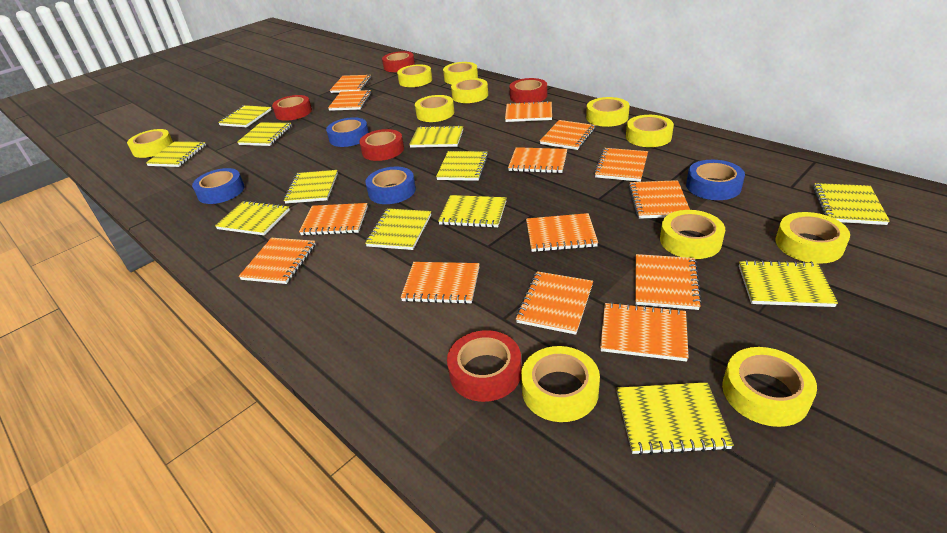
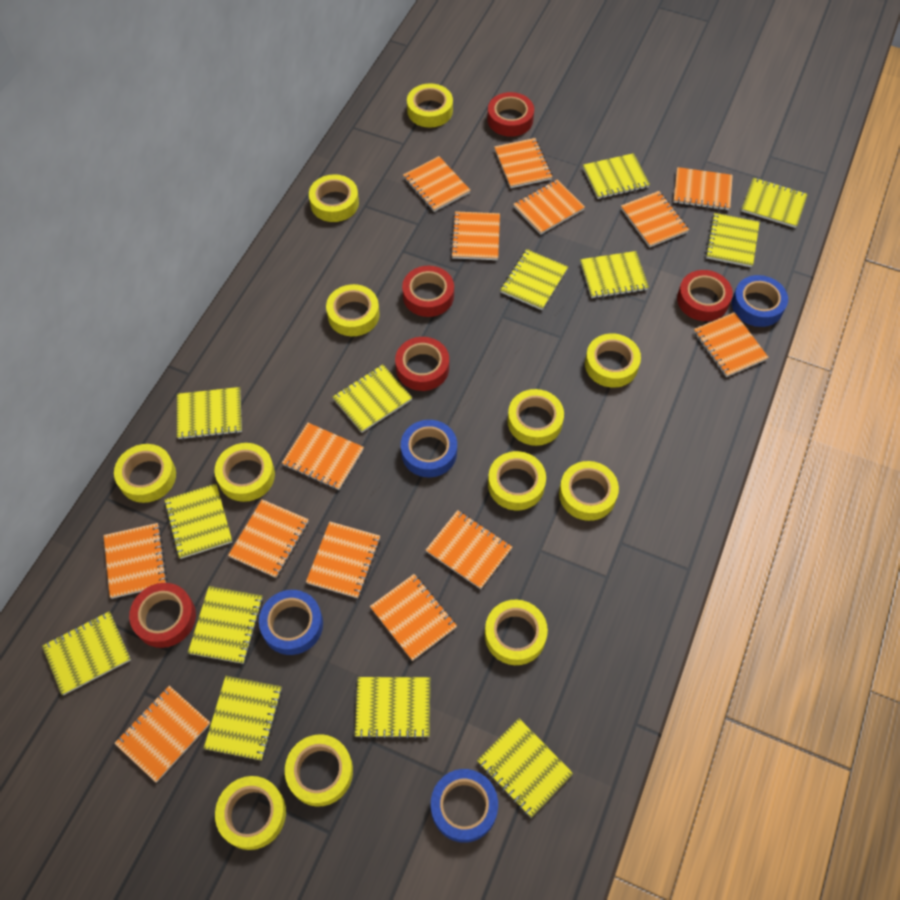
yellow notebook: [146,141,206,167] [215,201,290,235] [218,105,271,127] [237,122,292,146] [284,170,338,203] [365,208,431,250] [409,125,463,147] [436,151,488,181] [438,195,507,228] [616,382,734,455] [739,260,838,307] [813,183,890,225] = 12 -> [42,611,131,695] [164,484,232,559] [177,387,242,440] [188,586,263,664] [204,676,282,761] [332,365,413,433] [355,677,430,739] [477,719,573,818] [500,249,568,310] [580,251,649,299] [583,153,650,199] [705,213,760,267] [741,178,808,228] = 13
yellow tape: [127,129,173,158] [397,64,432,87] [415,95,454,122] [443,62,478,84] [451,78,488,103] [521,346,600,422] [586,97,630,127] [626,115,674,147] [660,210,725,259] [722,347,817,427] [776,212,850,264] = 11 -> [114,444,176,503] [215,443,275,502] [215,776,286,850] [285,734,353,807] [309,174,359,222] [326,284,379,336] [407,83,453,128] [485,600,548,665] [488,451,546,510] [507,389,564,446] [559,461,619,521] [585,333,641,388] = 12

